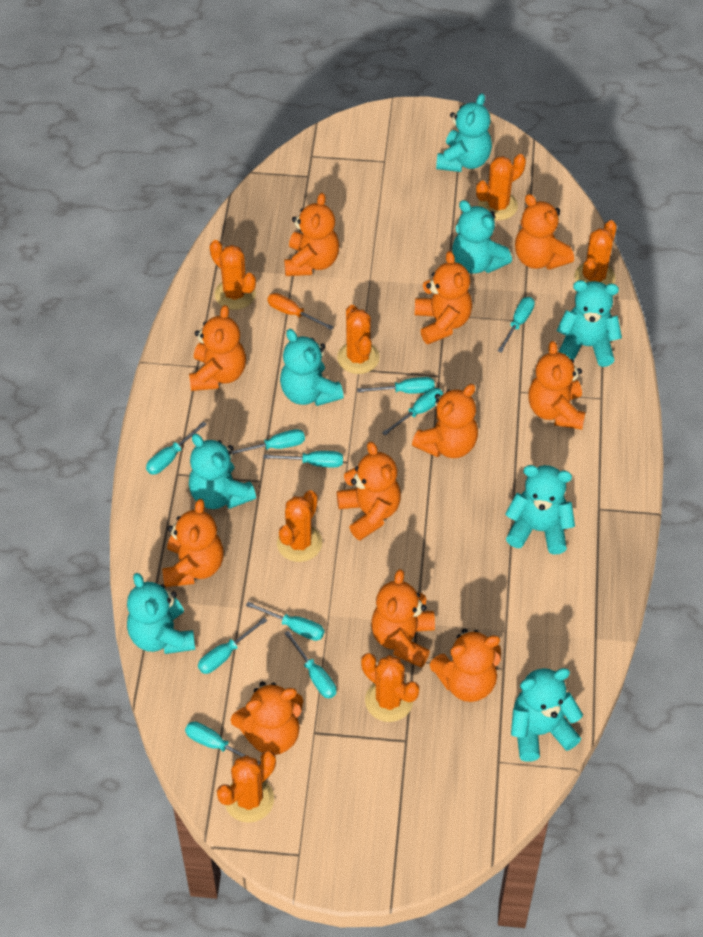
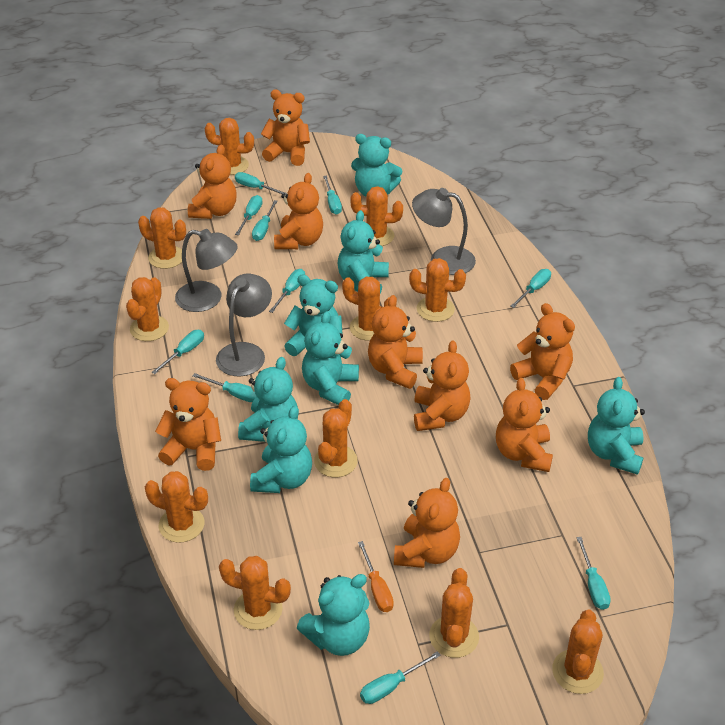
grey lamp: none = 0 -> [175,229,238,312] [216,274,272,376] [412,188,476,275] = 3
orange cactus: [209,240,256,310] [217,751,276,823] [277,490,322,562] [337,305,380,374] [361,653,419,722] [476,154,526,220] [574,220,617,285] = 7 -> [126,277,169,341] [138,208,186,269] [145,471,208,543] [205,118,254,175] [219,556,291,630] [314,399,358,477] [342,277,396,341] [350,186,403,246] [409,258,466,322] [429,568,479,658] [552,609,604,694] = 11
orange teddy bear: [162,499,224,587] [189,305,246,391] [231,681,303,755] [284,193,339,276] [337,442,401,541] [371,569,435,668] [412,384,478,458] [415,251,472,344] [429,628,501,702] [515,194,574,270] [528,341,585,430] = 11 -> [155,378,221,471] [188,145,237,219] [261,89,310,166] [274,173,323,249] [368,295,423,389] [394,478,460,568] [414,340,470,431] [496,378,553,472] [510,303,575,400] = 9

